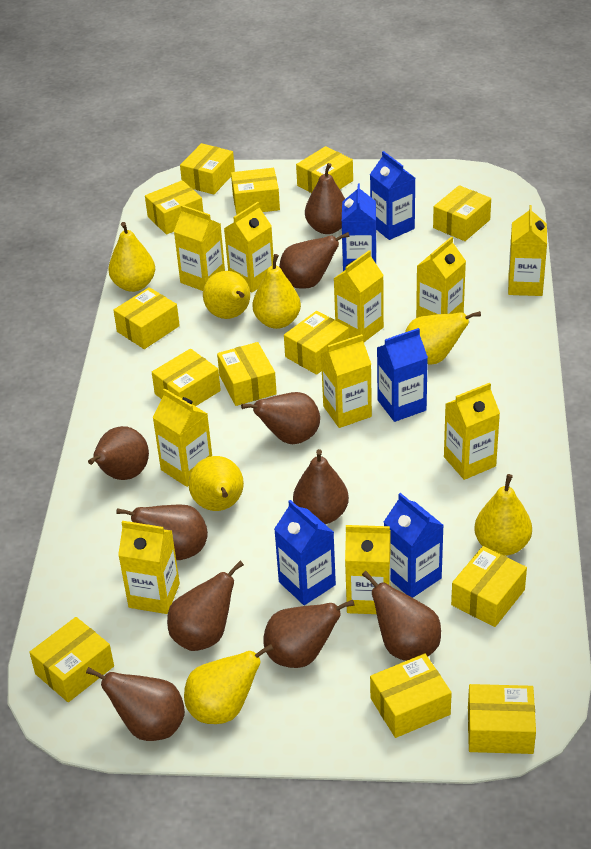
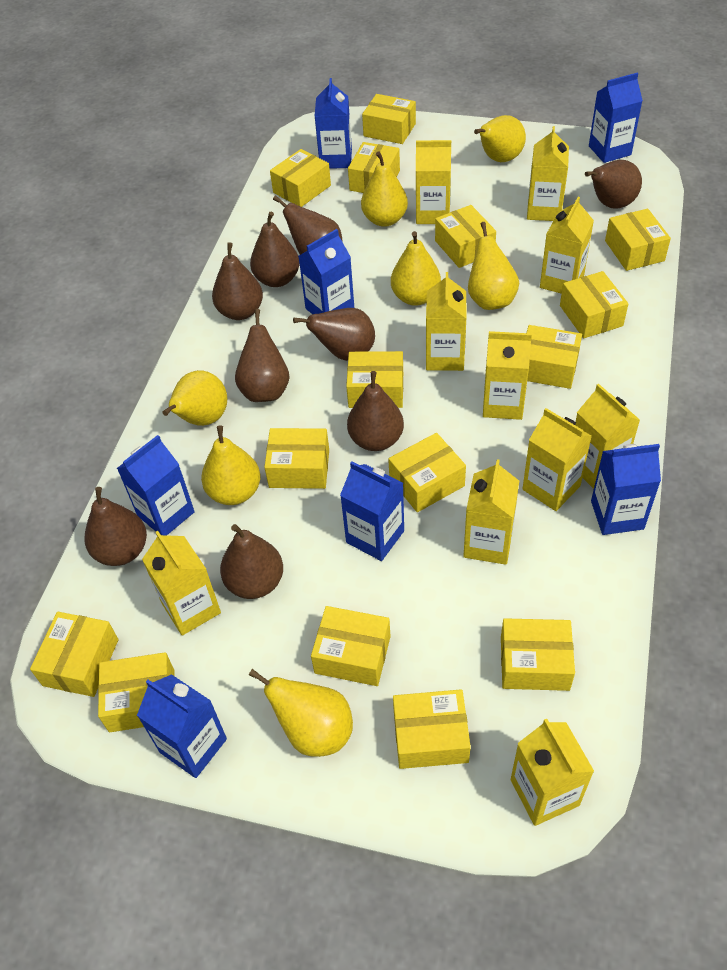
blue carton: [274,500,336,605] [342,184,376,271] [370,151,415,240] [377,328,428,422] [384,493,444,598] = 5 -> [117,435,195,535] [137,674,227,778] [299,229,354,314] [315,78,352,169] [340,462,404,561] [589,73,643,163] [591,444,661,535] = 7
brown pear: [86,667,185,741] [88,426,149,480] [116,504,208,560] [167,561,244,651] [241,392,320,444] [263,600,355,668] [279,232,350,289] [293,449,349,524] [305,163,345,234] [362,571,441,661] = 10 -> [85,487,147,566] [212,242,263,320] [220,524,283,599] [235,309,290,402] [250,212,299,287] [273,195,343,255] [293,308,375,361] [347,371,404,451] [585,160,642,209] = 9
yellow box: [29,617,114,702] [113,287,180,349] [145,180,203,235] [152,349,221,406] [180,143,235,195] [217,342,277,406] [231,168,280,215] [284,311,349,375] [296,146,353,193] [370,653,452,738] [433,185,491,241] [451,546,527,627] [468,684,536,754] = 13 -> [30,612,118,697] [98,652,175,732] [264,428,329,489] [270,149,331,207] [311,606,391,686] [346,351,403,408] [348,142,400,193] [362,94,416,144] [388,433,466,512] [393,689,471,769] [435,205,496,268] [501,618,575,691] [527,325,582,389] [560,271,628,338] [605,209,671,271] = 15

